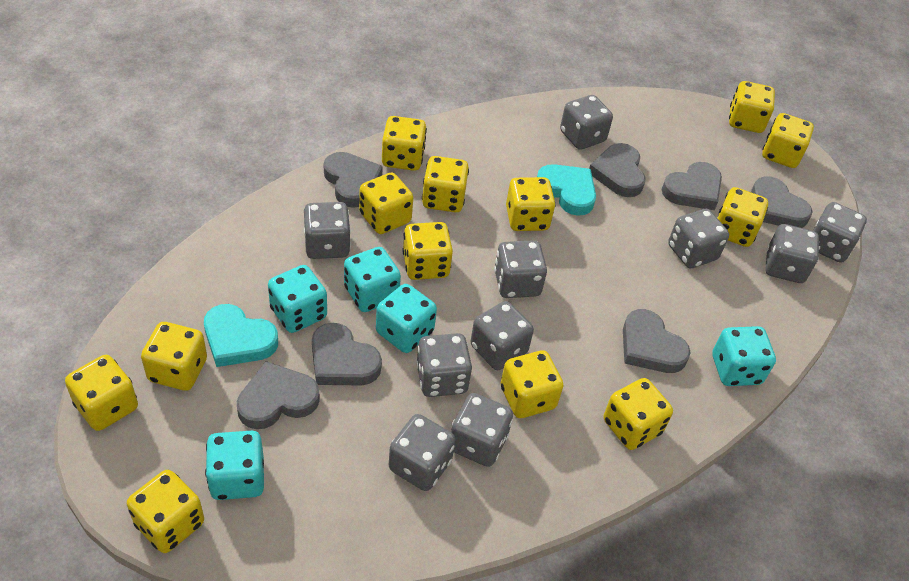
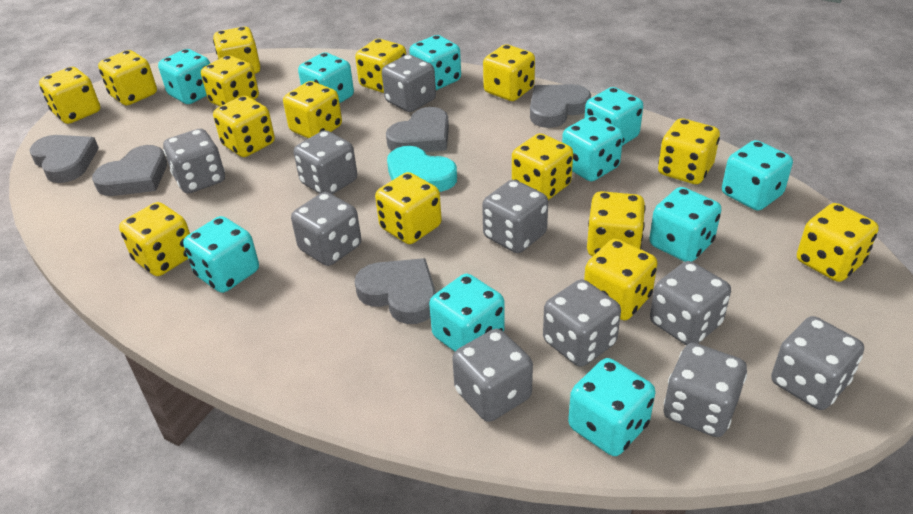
grey heart: [237,361,320,429] [312,323,382,386] [324,152,383,208] [589,143,646,197] [623,309,691,373] [662,162,722,210] [751,176,813,228] = 7 -> [30,135,99,183] [92,145,167,196] [355,258,436,324] [386,107,449,152] [530,84,591,128] = 5
turquoise dice: [205,431,264,500] [268,265,327,333] [344,247,401,312] [376,284,437,353] [712,326,776,386] = 5 -> [158,49,210,104] [183,216,259,293] [298,52,354,103] [410,35,461,90] [429,273,505,351] [562,115,623,181] [568,358,655,456] [585,87,643,146] [649,187,721,262] [722,140,793,211] = 10
turquoise heart: [204,304,278,367] [537,164,596,216] = 2 -> [387,146,457,192] = 1
yellow dice: [65,355,138,431] [127,470,204,553] [141,322,207,391] [359,173,413,234] [382,116,427,171] [403,222,453,280] [422,156,469,212] [501,351,563,418] [506,177,556,231] [604,378,673,450] [718,187,768,247] [729,81,775,133] [762,113,814,168] = 13 -> [39,67,100,124] [98,50,157,106] [119,202,190,276] [201,55,259,107] [213,27,260,74] [213,96,275,157] [283,81,342,139] [355,39,406,93] [375,172,442,244] [483,45,535,101] [512,133,573,200] [584,239,657,320] [587,191,645,256] [658,118,720,184] [797,203,879,282] = 15

